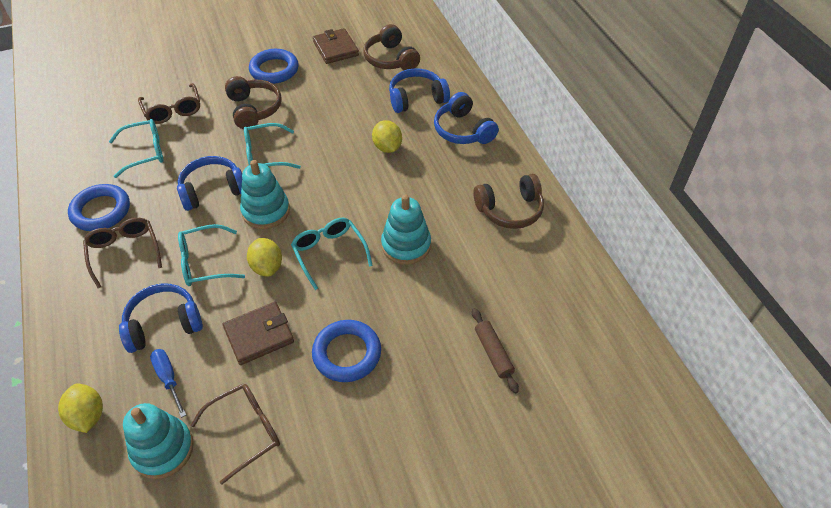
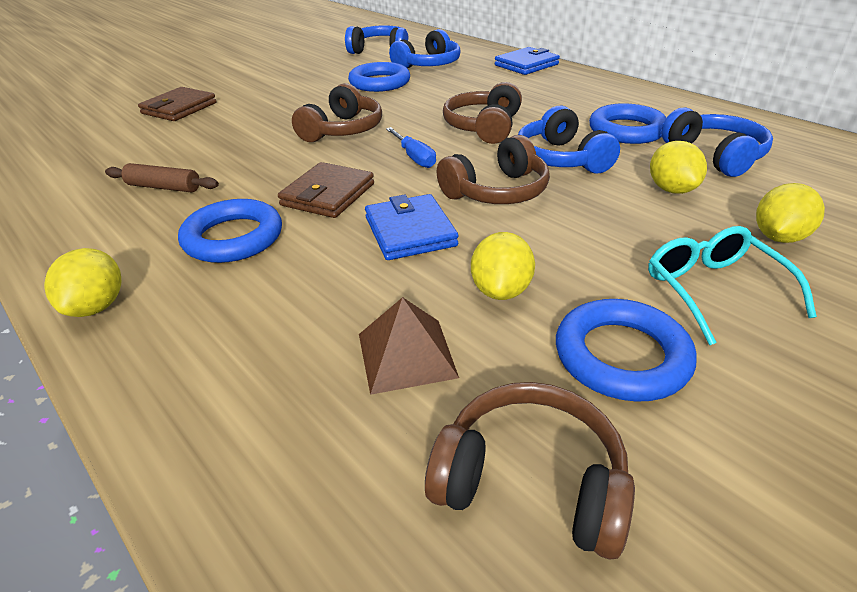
blue ring: [68,184,130,231] [249,49,299,84] [312,320,381,382] = 3 -> [178,199,282,263] [348,62,410,92] [556,299,697,402] [589,103,667,144] = 4
blue wallet: none = 0 -> [365,194,458,260] [495,47,560,75] = 2
brown glasses: [83,218,162,288] [138,83,200,124] [191,384,280,484] = 3 -> none = 0
brown headphones: [225,76,282,129] [363,24,420,70] [473,174,544,229] = 3 -> [292,83,382,142] [425,382,635,560] [437,135,550,204] [443,82,522,144] = 4
brown pyramid: none = 0 -> [359,297,459,395] = 1
turquoise glasses: [109,119,163,178] [178,224,245,286] [244,123,301,169] [291,218,373,290] = 4 -> [648,226,817,345] = 1
turquoise stacking toy: [123,403,194,479] [240,160,290,229] [381,195,431,265] = 3 -> none = 0
yellow lemon: [58,383,103,433] [247,238,282,276] [372,120,402,153] = 3 -> [44,248,121,317] [471,232,535,300] [650,141,707,194] [756,183,825,243] = 4

